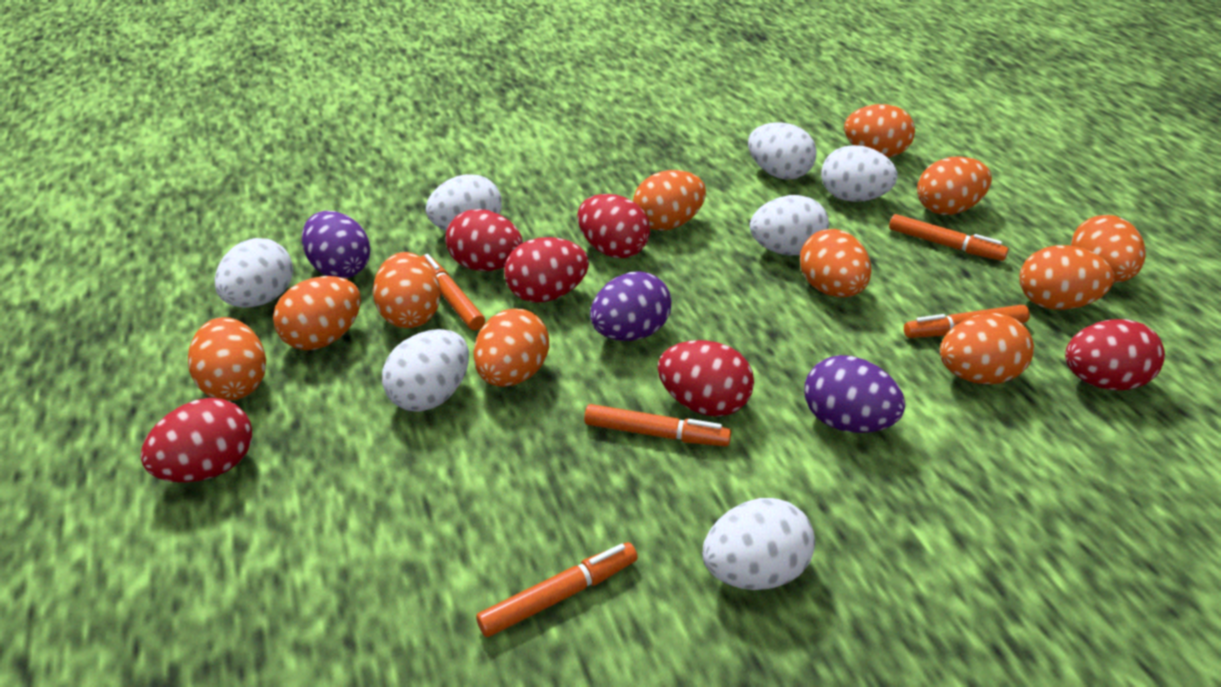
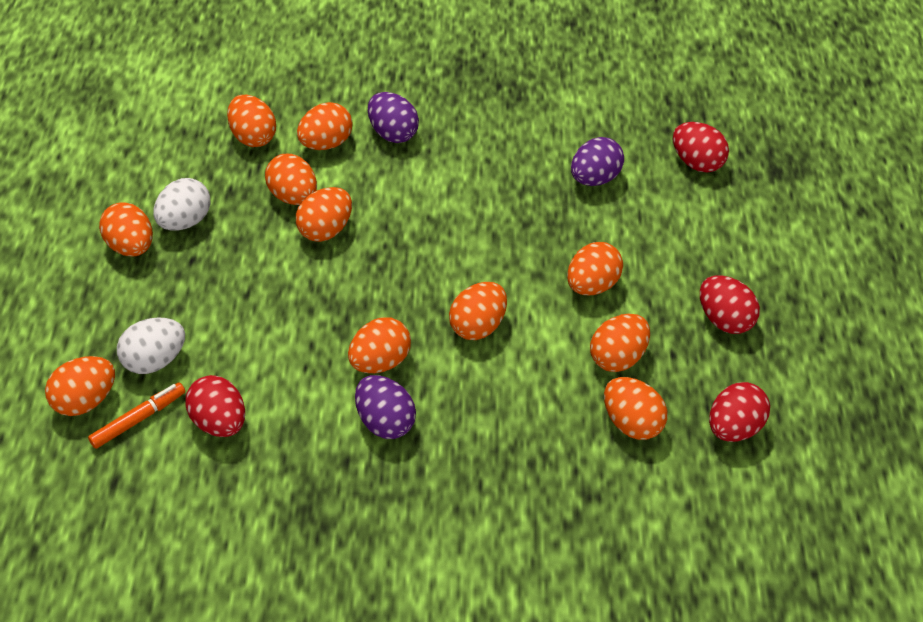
orange marker: [421,254,485,330] [476,542,638,637] [584,404,731,446] [889,214,1008,261] [904,305,1030,338] = 5 -> [88,382,185,449] = 1
red egg: [141,398,252,483] [445,209,523,271] [504,237,589,302] [577,194,650,258] [657,340,754,417] [1065,319,1165,390] = 6 -> [185,375,245,437] [673,122,729,173] [700,276,760,334] [709,382,770,442] = 4
white egg: [215,238,293,308] [382,329,469,412] [426,174,502,231] [702,498,815,590] [748,123,816,180] [750,195,829,255] [821,145,897,202] = 7 -> [117,317,185,374] [153,178,211,231] = 2

